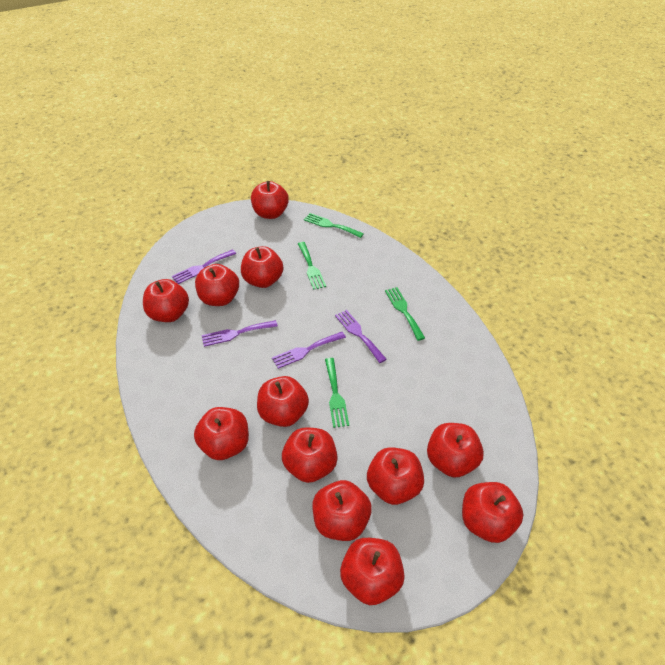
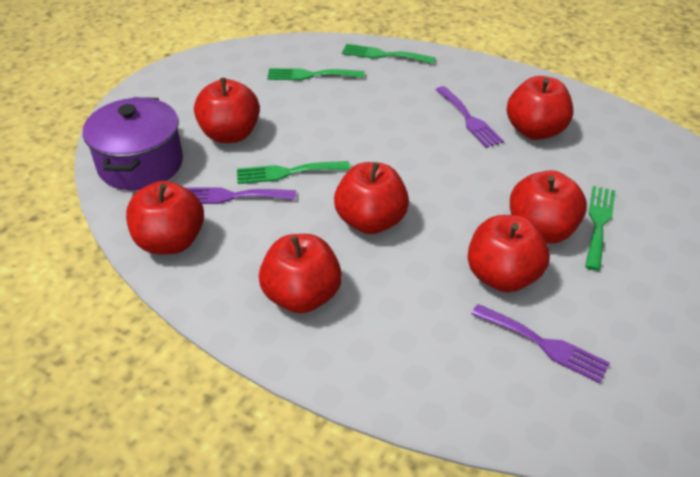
purple fork: [172,249,236,284] [202,320,278,347] [272,332,346,369] [335,310,387,363] = 4 -> [184,187,296,204] [436,86,504,148] [471,304,610,383] = 3
purple pot: none = 0 -> [83,97,183,190] = 1
red apple: [143,279,189,322] [194,407,249,460] [195,264,239,306] [241,246,283,288] [251,181,289,219] [257,376,309,427] [282,427,338,483] [312,480,372,541] [340,538,405,605] [367,447,424,505] [427,423,484,478] [462,482,523,543] = 12 -> [126,181,204,255] [194,78,260,143] [259,234,342,313] [334,162,409,234] [468,215,550,292] [507,76,573,140] [510,170,587,244] = 7

